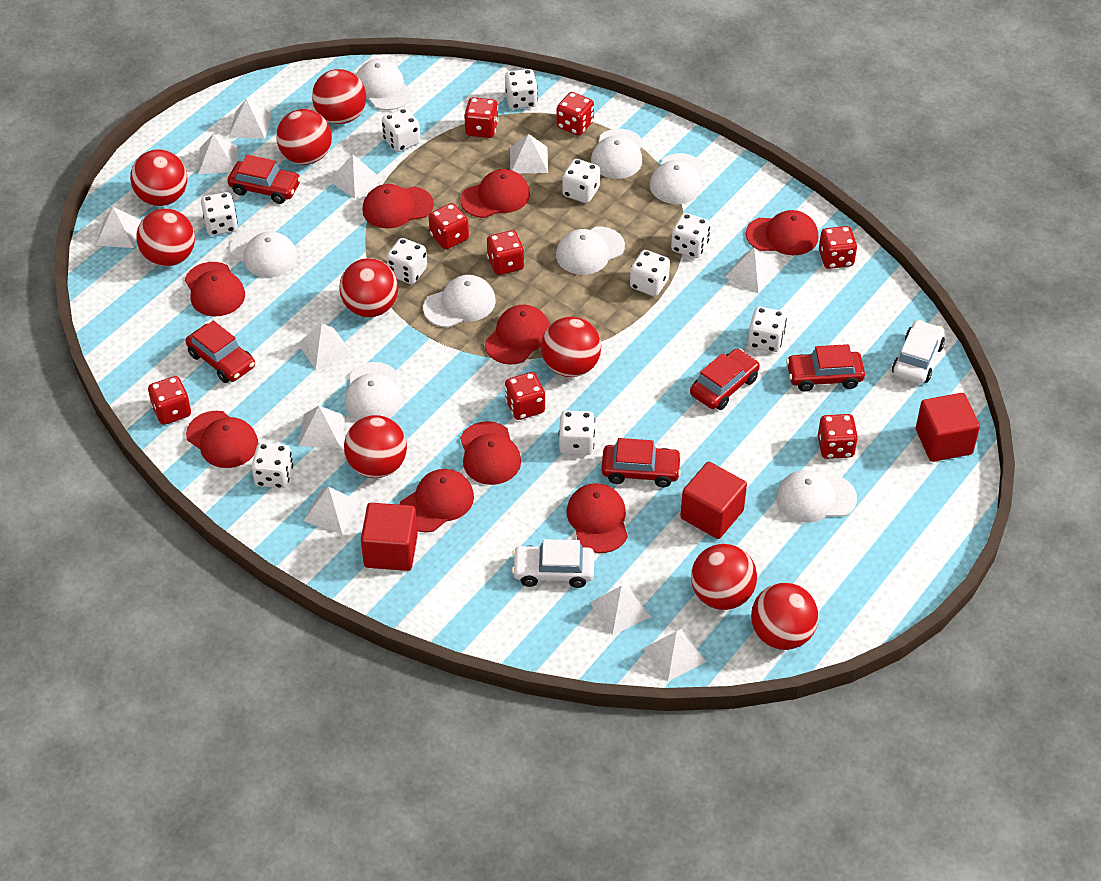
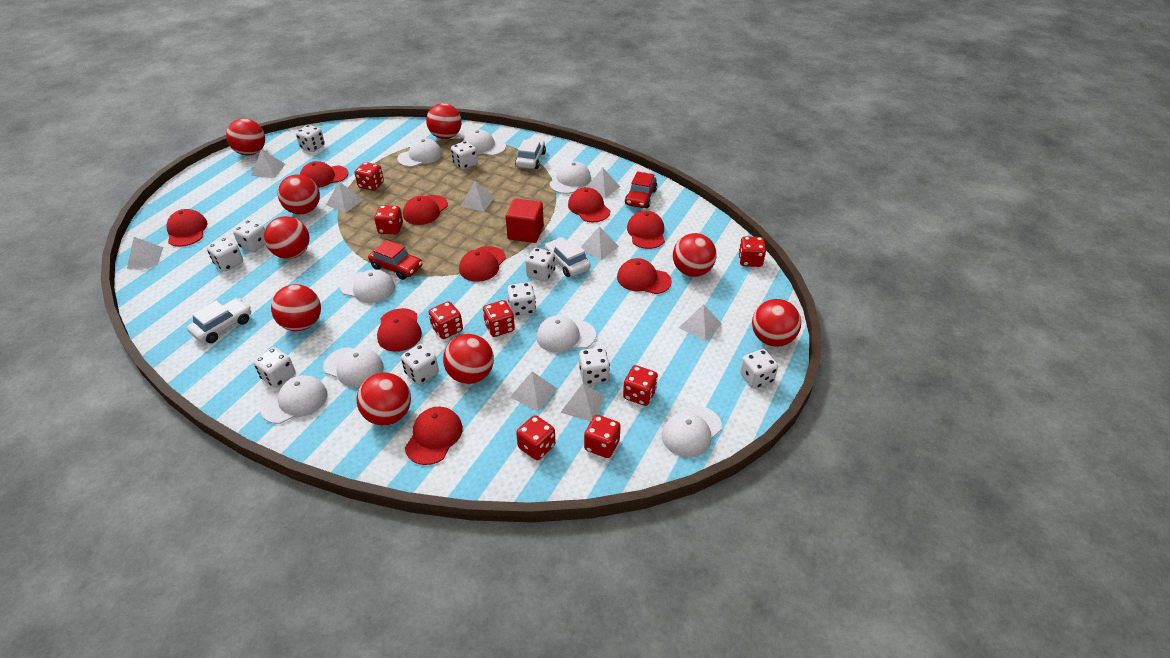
red car: [185,321,255,383] [227,155,301,204] [601,438,682,487] [690,349,760,410] [786,344,865,392] = 5 -> [368,240,422,280] [625,171,657,208] = 2
red cube: [361,503,418,571] [680,462,747,539] [916,393,980,462] = 3 -> [506,198,544,243] = 1
white car: [512,539,594,588] [892,320,945,384] = 2 -> [187,298,251,343] [515,139,546,169] [545,237,591,277] = 3
white pyramid: [96,207,142,248] [198,134,237,174] [228,99,272,139] [298,323,352,370] [299,406,346,448] [303,486,360,534] [329,154,382,199] [510,134,548,173] [590,585,651,635] [643,629,706,682] [725,248,778,294] = 11 -> [127,237,163,269] [251,149,285,178] [326,182,364,213] [460,181,494,211] [510,371,557,411] [560,383,605,421] [581,226,619,260] [587,168,620,199] [679,304,722,342] = 9

